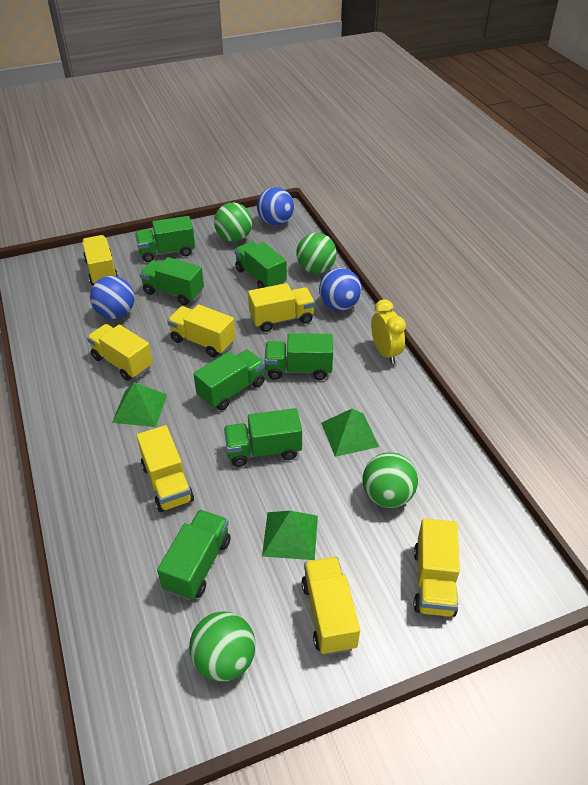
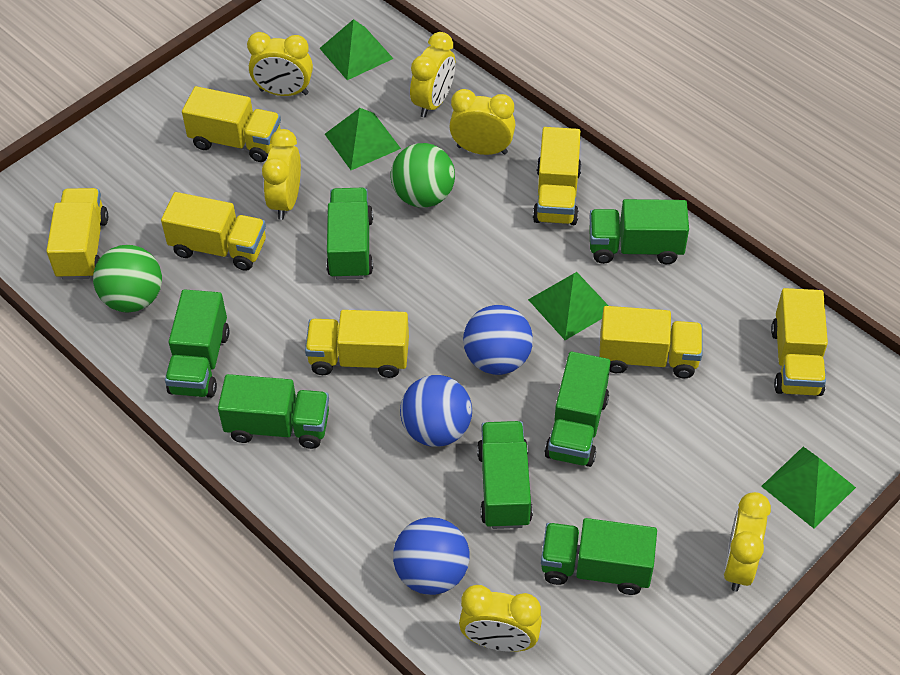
green ball: [189,611,256,681] [214,203,252,242] [296,233,337,274] [363,452,418,508] = 4 -> [93,245,162,312] [391,143,455,208] = 2
green pyramid: [112,382,167,427] [262,511,318,560] [321,409,379,457] = 3 -> [319,19,394,80] [325,108,401,170] [528,272,609,340] [761,447,856,528] = 4
yellow clock: [371,299,406,364] = 1 -> [247,32,313,96] [262,129,301,220] [410,32,455,118] [449,89,515,155] [459,585,542,652] [723,492,771,591] = 6

